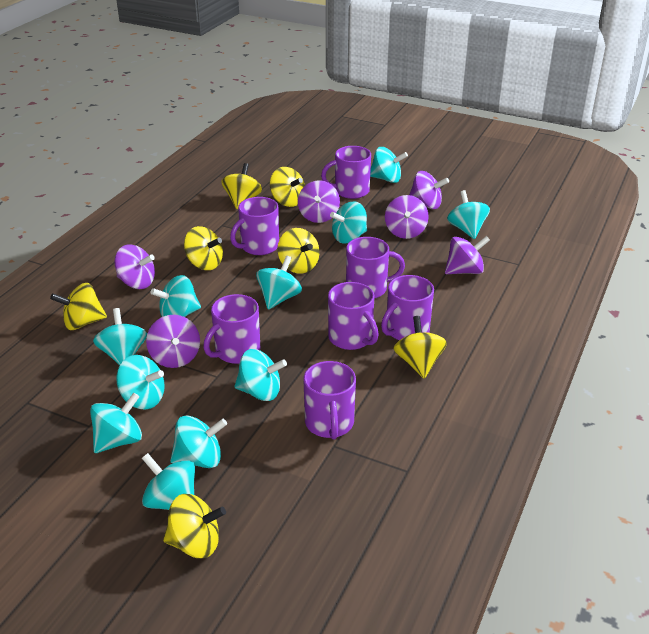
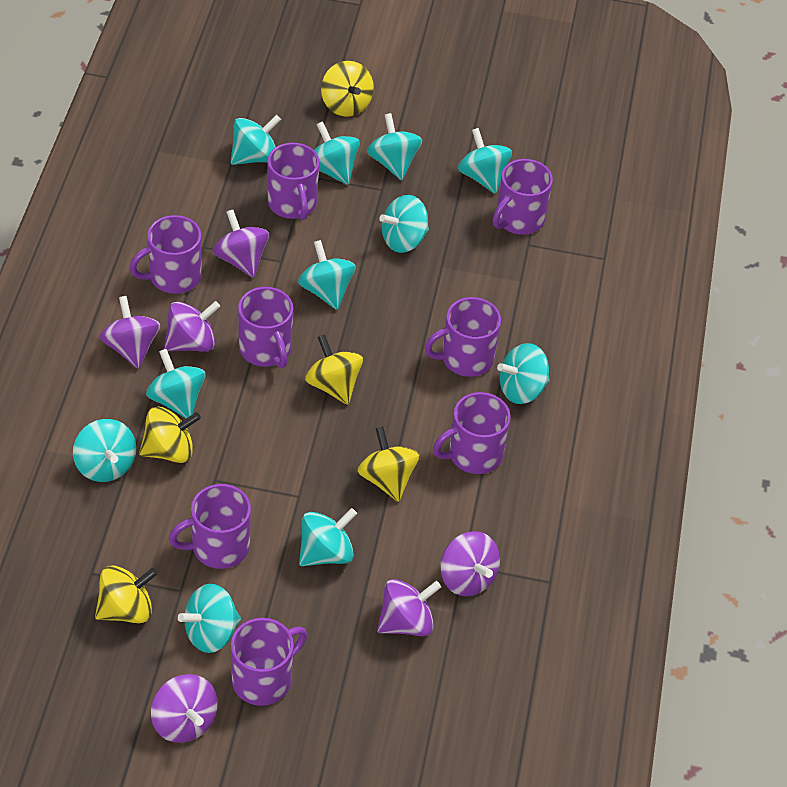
purple mug: [203,294,260,364] [230,197,279,255] [303,361,356,440] [321,146,371,199] [328,282,379,350] [346,237,405,299] [381,275,434,340] = 7 -> [130,215,202,294] [169,484,251,569] [231,618,307,706] [238,287,293,368] [268,143,319,220] [424,297,501,377] [433,392,511,474] [493,159,553,235] = 8
yellow spinning top: [50,283,107,330] [163,494,226,558] [184,226,223,270] [221,163,262,209] [270,167,305,207] [277,228,320,274] [394,316,447,379] = 7 -> [95,565,158,623] [139,406,201,463] [305,334,363,405] [321,61,374,117] [357,426,420,502] = 5

